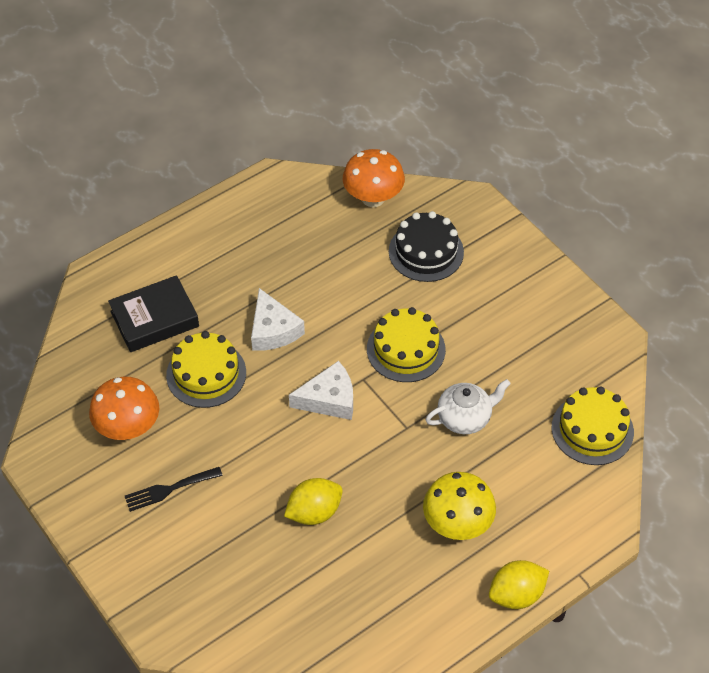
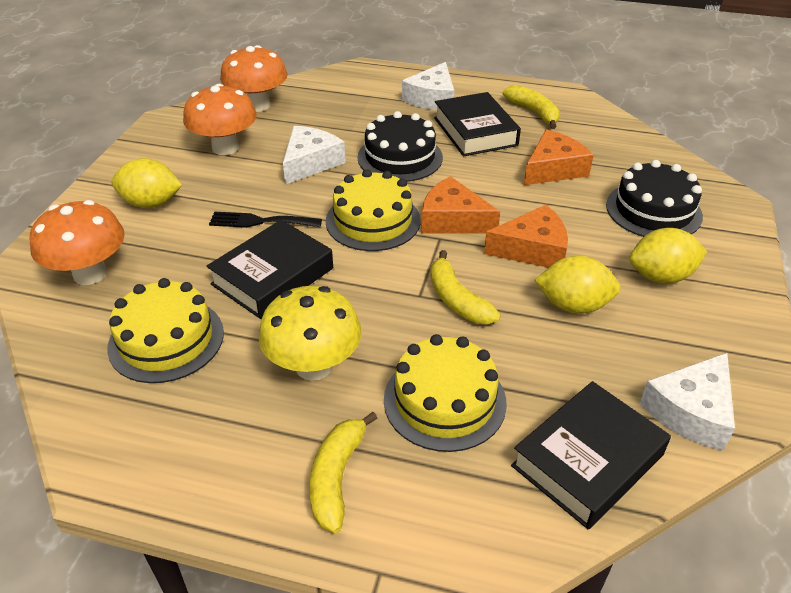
black book: [108,275,199,352] = 1 -> [206,220,333,319] [434,92,521,157] [511,381,671,529] = 3
black cake: [389,211,464,282] = 1 -> [357,111,443,182] [606,160,703,237] = 2
orange cheese: none = 0 -> [422,176,500,234] [484,205,568,268] [524,129,594,185] = 3
orange mushroom: [89,376,159,440] [343,149,405,207] = 2 -> [30,200,125,285] [183,84,257,155] [220,45,287,112] = 3
white cheese: [251,288,305,351] [289,361,353,420] = 2 -> [283,126,346,184] [402,62,454,110] [640,353,735,451] = 3
white teapot: [425,379,511,434] = 1 -> none = 0
yellow banana: none = 0 -> [309,412,377,533] [430,250,501,324] [502,85,560,129] = 3
yellow lemon: [284,478,343,525] [489,560,549,609] = 2 -> [111,158,182,208] [534,256,620,314] [629,228,707,283] = 3

